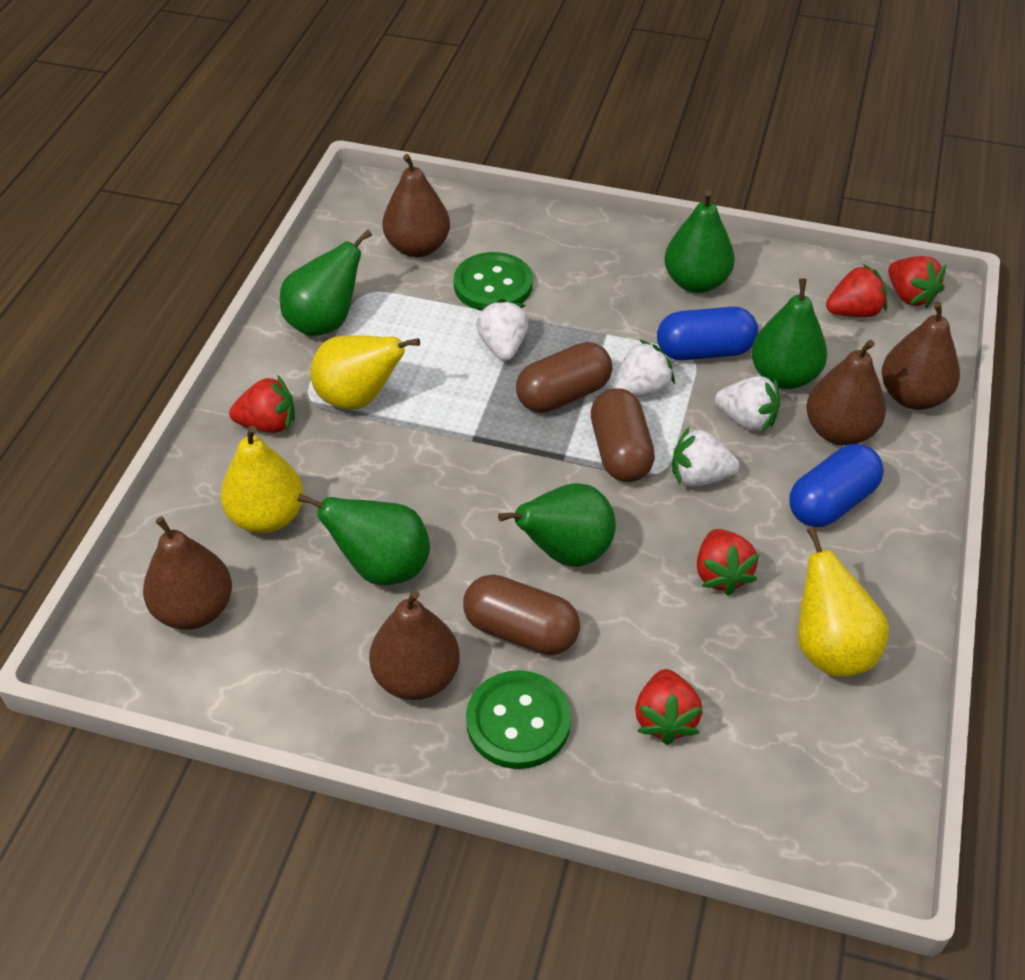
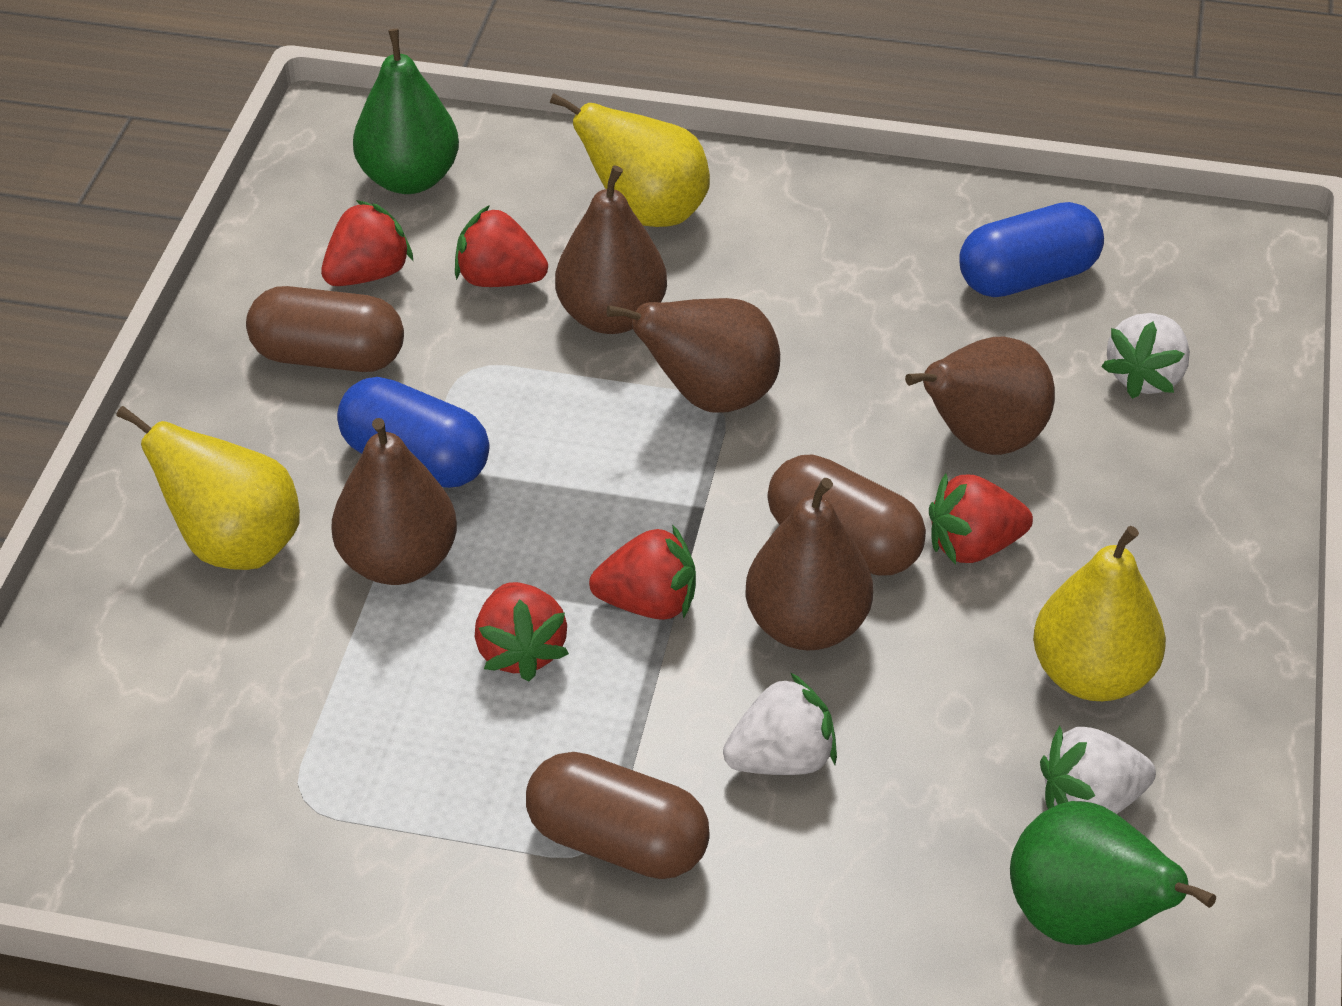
green button: [454,252,533,311] [466,670,571,769] = 2 -> none = 0
green pear: [280,230,372,336] [297,493,430,585] [498,483,616,567] [664,190,735,293] [751,278,827,389] = 5 -> [353,29,459,194] [1010,801,1216,945] = 2
white strawberry: [476,299,528,361] [613,339,675,397] [672,427,739,487] [715,376,780,433] = 4 -> [723,672,837,775] [1040,725,1156,814] [1101,313,1190,399] = 3

